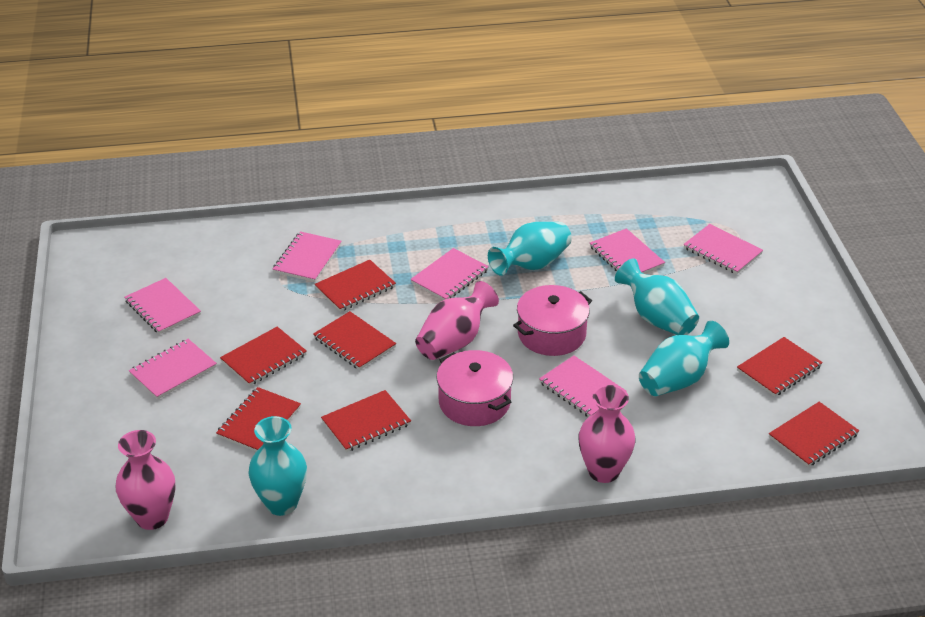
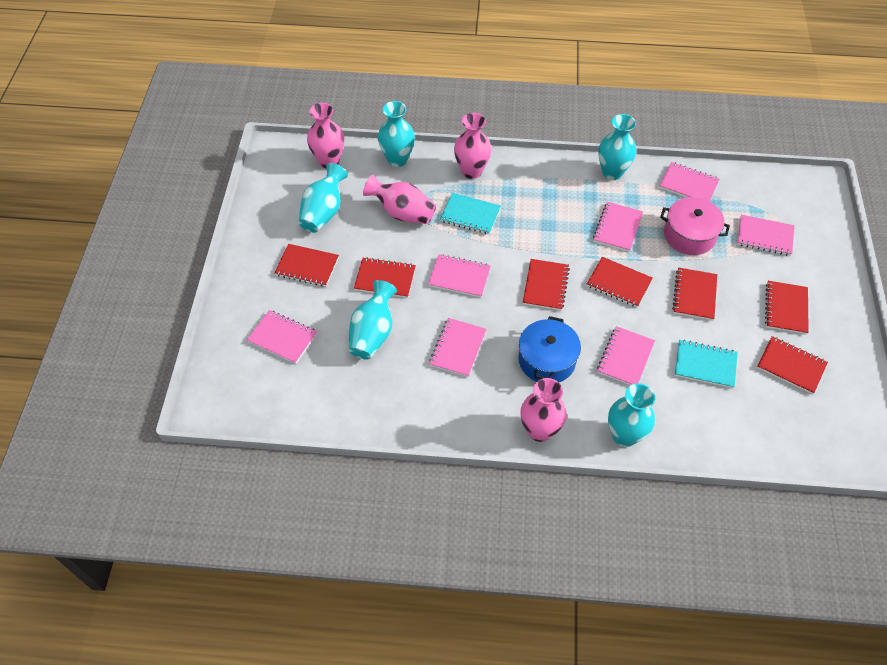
blue pot: none = 0 -> [518,316,581,382] = 1
pink pot: [437,350,513,426] [513,285,592,356] = 2 -> [660,197,730,255] = 1
pink vase: [116,430,175,530] [415,281,499,360] [578,385,635,483] = 3 -> [307,103,344,168] [363,174,436,224] [454,113,491,179] [520,378,567,442] = 4
turquoise notebook: none = 0 -> [440,193,501,234] [674,340,738,388] = 2
turquoise vase: [248,416,307,516] [488,222,572,276] [615,258,699,335] [639,320,729,396] = 4 -> [298,163,348,233] [349,280,397,359] [378,101,415,167] [598,114,637,180] [608,383,655,447] = 5

